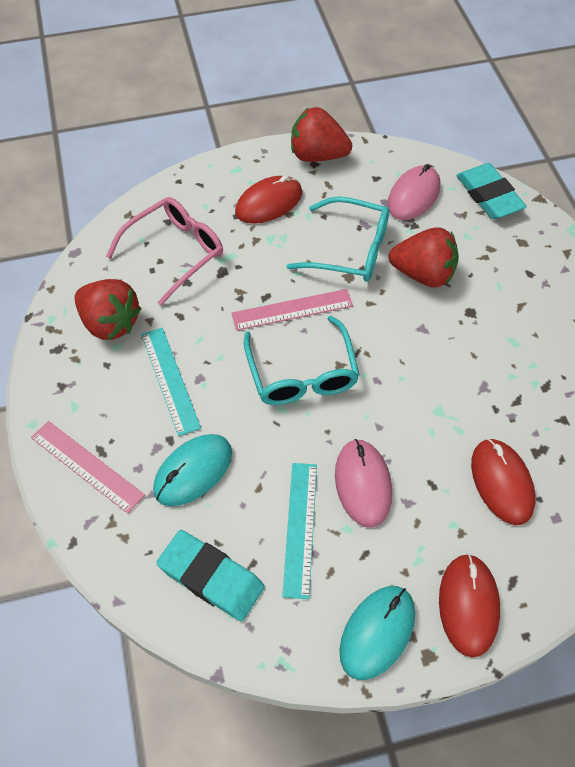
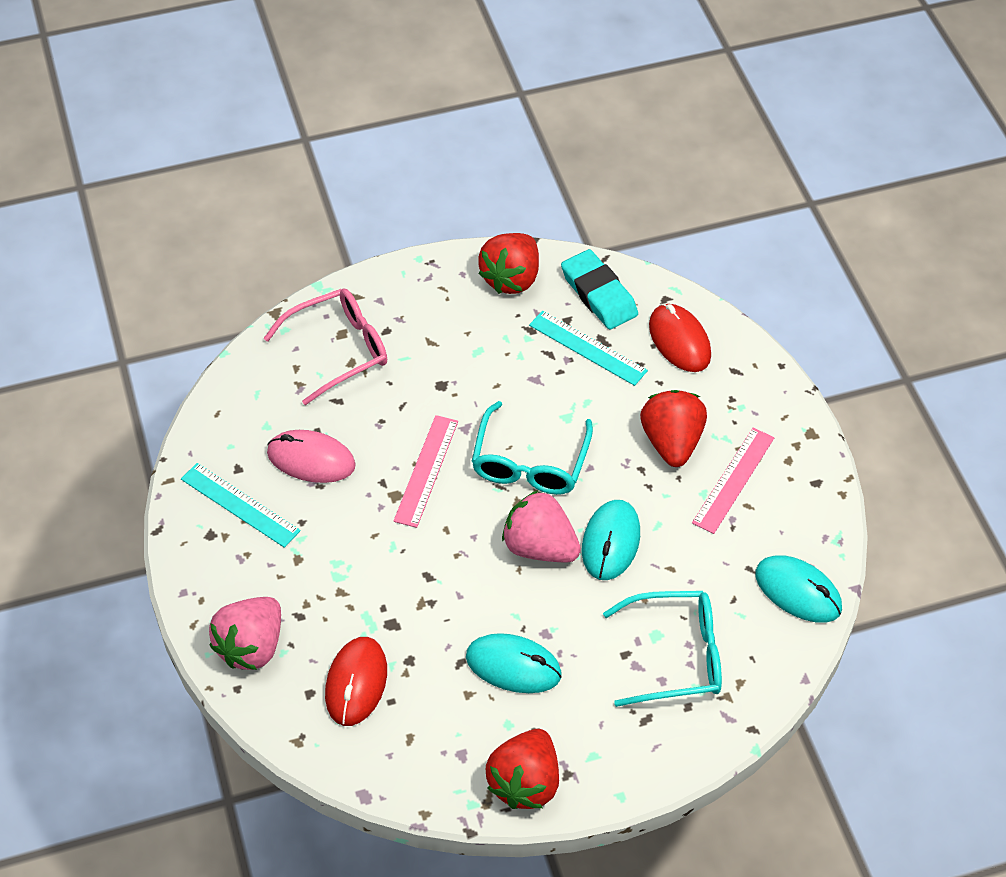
pink mouse: [335,439,392,528] [387,164,440,220] = 2 -> [267,430,356,483] = 1
pink strawberry: none = 0 -> [209,597,281,670] [502,490,581,562] = 2
red mouse: [235,175,302,224] [439,553,500,658] [471,439,535,525] = 3 -> [325,637,387,726] [649,304,711,372] = 2
turquoise eraser: [156,530,265,621] [456,163,527,219] = 2 -> [561,249,638,329] = 1
turquoise mouse: [153,434,232,506] [339,586,415,680] = 2 -> [466,633,562,693] [582,500,640,580] [755,555,842,623] = 3

